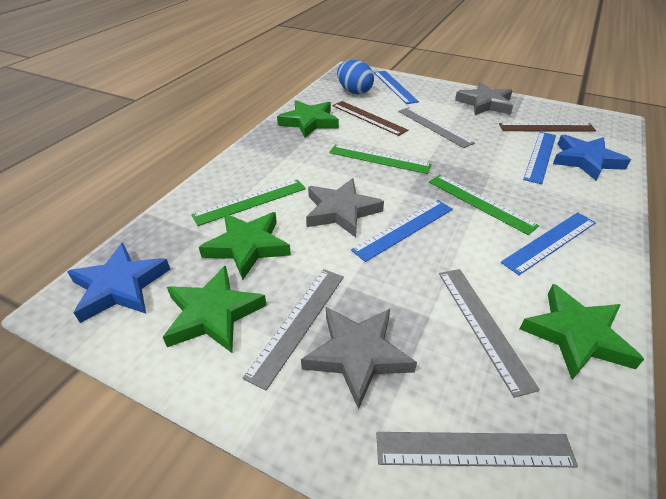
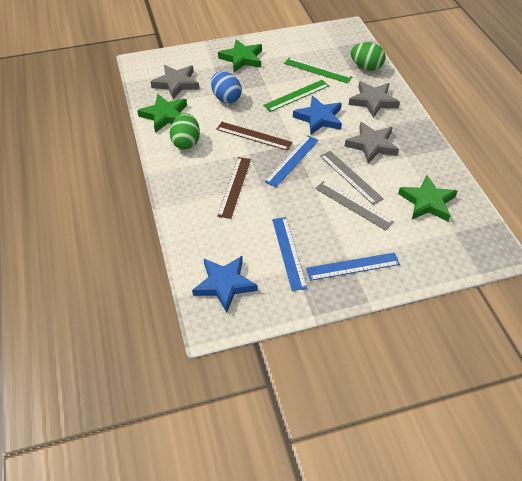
blue ruler: [351,200,453,262] [374,71,419,104] [501,212,596,275] [523,132,556,184] = 4 -> [265,135,319,187] [272,217,307,291] [306,252,400,281] = 3
green egg: none = 0 -> [170,114,200,150] [351,42,386,71] = 2
green ruler: [191,180,306,226] [329,144,432,174] [429,175,539,235] = 3 -> [263,80,329,112] [284,57,352,83] = 2
green star: [163,265,267,353] [199,212,291,280] [277,100,339,138] [520,284,644,379] = 4 -> [137,94,187,133] [218,39,262,72] [398,175,458,221] = 3
grey ruler: [243,269,344,390] [376,432,578,467] [398,107,475,148] [439,269,540,398] = 4 -> [315,181,394,231] [320,151,384,205] = 2

